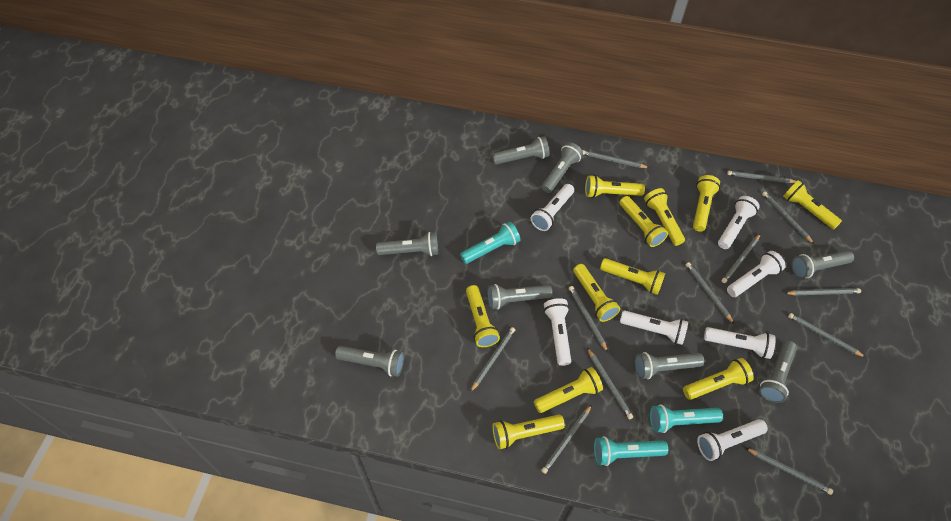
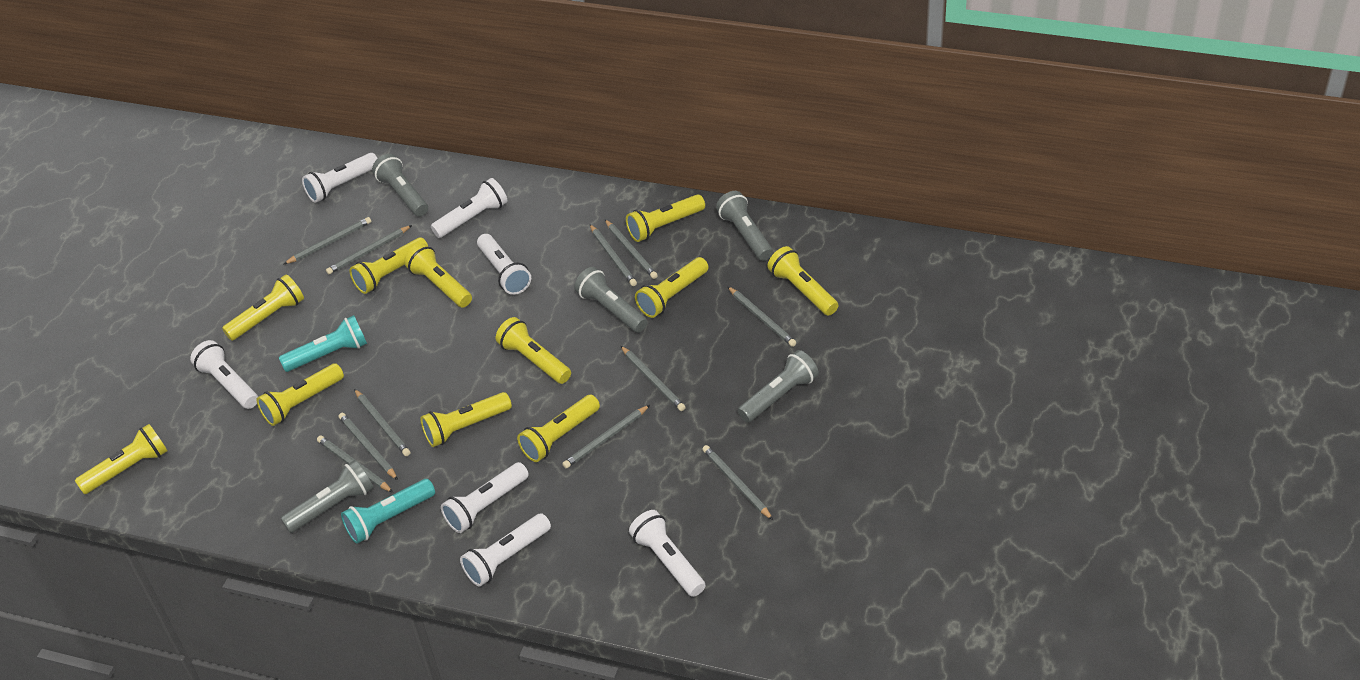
grey flashlight: [335,346,404,377] [376,232,438,256] [487,284,552,309] [492,136,549,165] [541,142,583,193] [635,352,704,379] [759,340,797,403] [792,251,854,279] = 8 -> [281,460,373,533] [372,154,428,217] [574,267,647,332] [716,191,773,261] [738,350,819,422] = 5
grey pencil: [470,327,515,392] [541,405,592,474] [569,286,608,352] [582,150,649,168] [587,348,633,419] [686,262,734,324] [722,234,760,283] [727,171,797,183] [746,448,833,495] [762,191,814,244] [785,288,861,296] [788,313,866,358] = 12 -> [284,217,371,264] [317,436,393,493] [326,225,412,274] [339,413,398,480] [354,389,410,456] [562,405,650,468] [590,224,637,286] [605,220,658,279] [621,346,685,411] [702,445,773,520] [727,286,796,347] = 11
turquoise flashlight: [460,222,520,264] [594,436,668,466] [650,404,723,433] = 3 -> [279,315,367,372] [341,479,435,544] = 2

